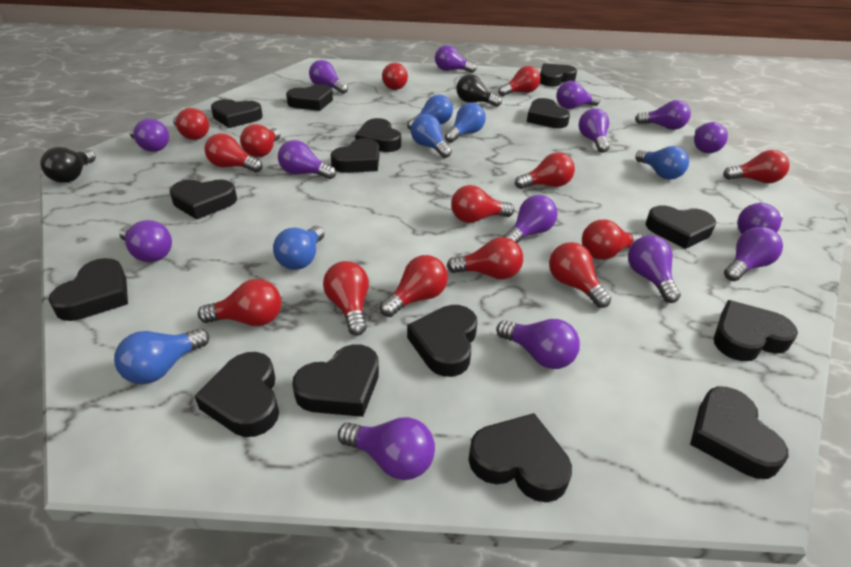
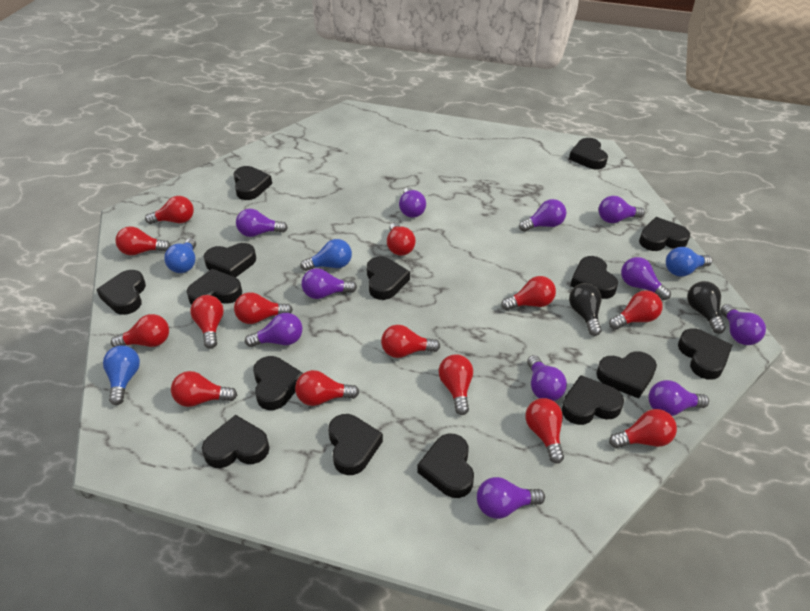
blue light bulb: [114,328,209,384] [273,226,324,270] [407,94,453,130] [411,114,452,158] [445,103,486,143] [636,146,689,180] = 6 -> [103,345,140,405] [164,238,196,273] [300,239,352,271] [666,247,712,277] = 4
purple light bulb: [119,220,172,262] [129,119,169,152] [278,140,336,179] [309,60,348,94] [338,417,435,480] [435,45,477,73] [496,319,580,369] [503,195,558,243] [556,81,600,109] [579,108,610,153] [628,236,681,303] [635,100,691,130] [694,122,728,153] [724,227,783,281] [737,203,783,234] = 15 -> [236,209,288,237] [245,313,302,347] [301,268,357,299] [399,187,426,218] [477,477,545,519] [519,199,566,232] [527,355,567,401] [599,196,645,223] [621,257,671,300] [648,380,709,416] [721,304,766,345] = 11

